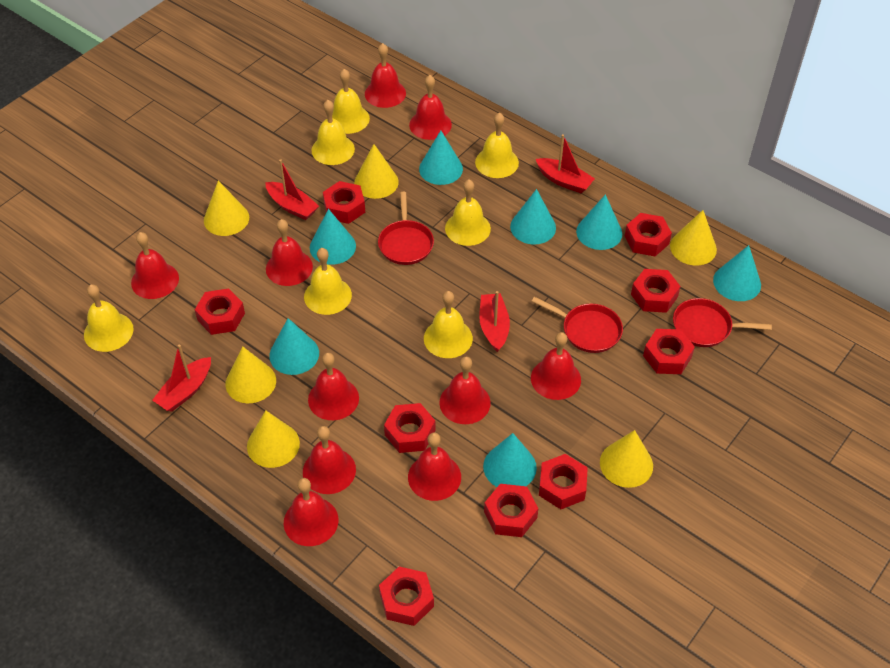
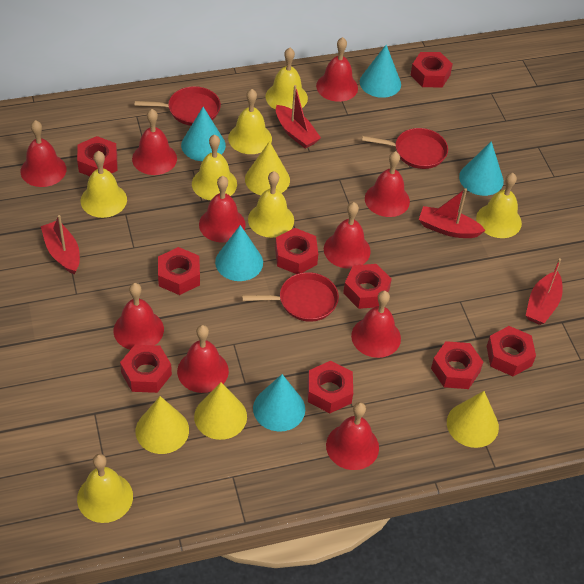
turquoise cone: [269,318,319,375] [310,209,356,265] [419,131,463,185] [483,433,537,487] [510,189,556,244] [576,194,622,250] [713,245,761,301] = 7 -> [181,107,226,161] [215,225,263,281] [253,374,305,431] [360,45,401,98] [459,141,504,196] = 5
yellow cone: [204,181,249,236] [225,346,276,403] [247,410,300,468] [354,144,399,199] [600,430,653,488] [670,210,717,266] = 6 -> [135,396,189,454] [194,382,247,440] [245,141,290,195] [447,391,499,448] = 4

